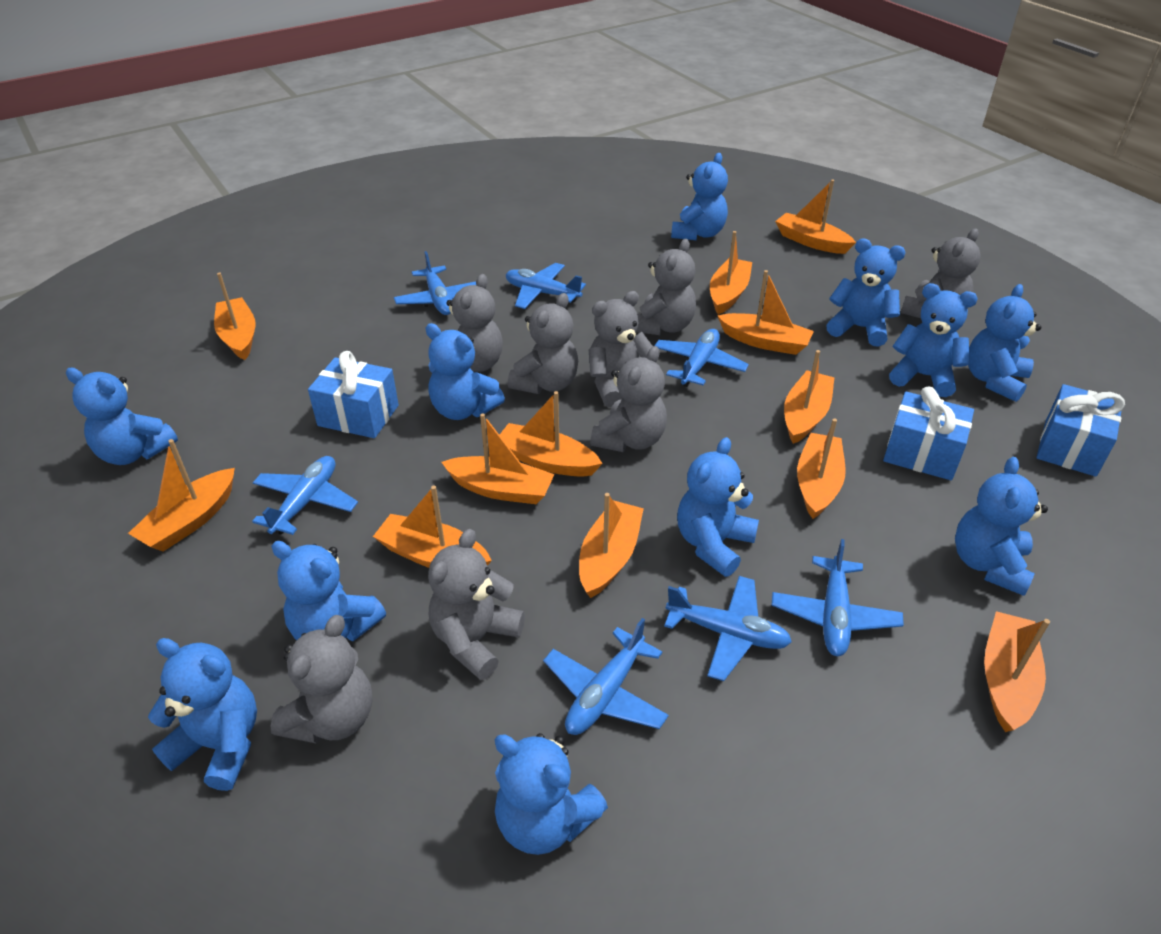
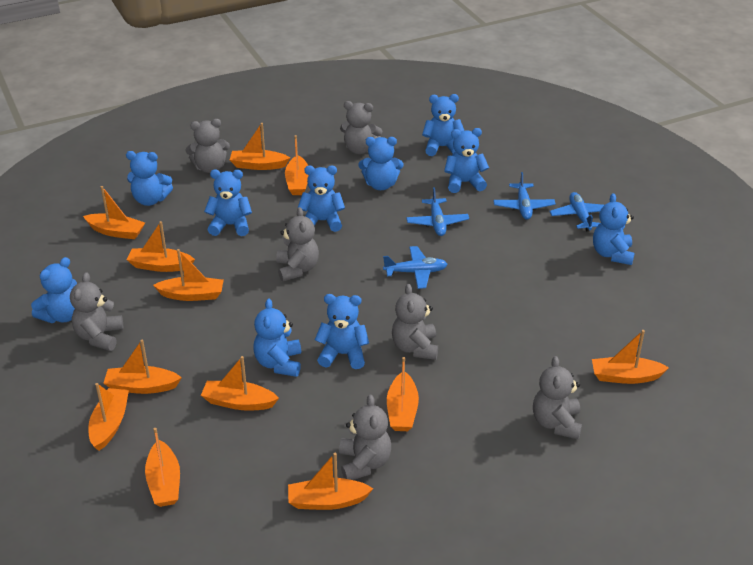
blue gift: [308,351,399,438] [883,387,974,480] [1036,384,1125,477] = 3 -> none = 0
blue plane: [252,456,358,535] [394,251,476,315] [506,263,586,309] [543,618,669,735] [654,329,749,387] [664,576,792,681] [771,539,904,656] = 7 -> [383,246,447,289] [406,187,469,236] [493,172,556,220] [550,192,604,232] = 4
blue teddy bear: [66,367,178,465] [148,638,257,791] [271,541,386,641] [426,323,505,420] [495,733,608,855] [671,153,728,240] [677,437,759,577] [826,238,905,347] [889,283,978,397] [955,457,1048,596] [968,284,1041,402] = 11 -> [31,257,77,323] [126,151,173,206] [204,169,252,236] [253,299,301,377] [298,166,345,232] [315,294,369,369] [358,137,403,190] [422,94,464,156] [444,128,489,193] [593,193,634,265] = 10
grey teddy bear: [270,615,372,744] [428,529,525,680] [446,274,502,372] [508,293,578,394] [589,291,653,407] [590,346,667,452] [636,239,696,335] [901,228,981,318] = 8 -> [70,272,123,351] [185,119,230,173] [276,207,319,281] [339,394,391,480] [340,101,382,154] [392,284,438,360] [533,356,582,440] = 7

